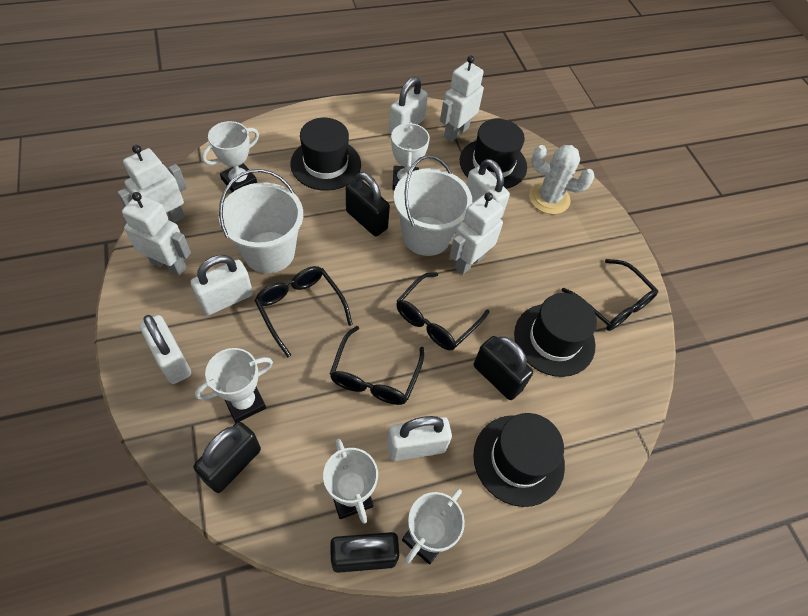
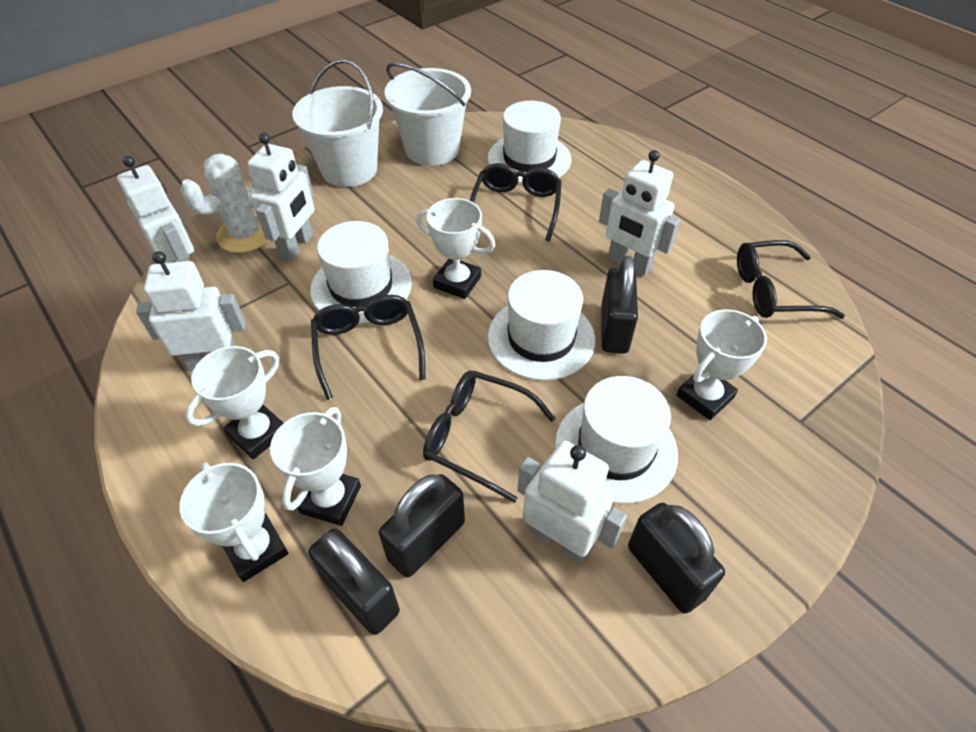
black hat: [290,118,361,191] [460,119,527,189] [473,413,565,507] [514,293,597,377] = 4 -> none = 0
white hat: none = 0 -> [310,221,412,324] [488,101,571,184] [488,270,595,381] [555,376,678,504] = 4
white padlock: [139,315,191,384] [191,255,253,315] [387,416,452,461] [389,77,428,134] [466,159,510,219] = 5 -> none = 0
white robot: [117,145,187,222] [122,192,191,276] [440,55,484,142] [450,193,503,274] = 4 -> [117,156,194,263] [136,251,245,371] [247,133,315,261] [518,440,627,564] [599,150,680,276] = 5

